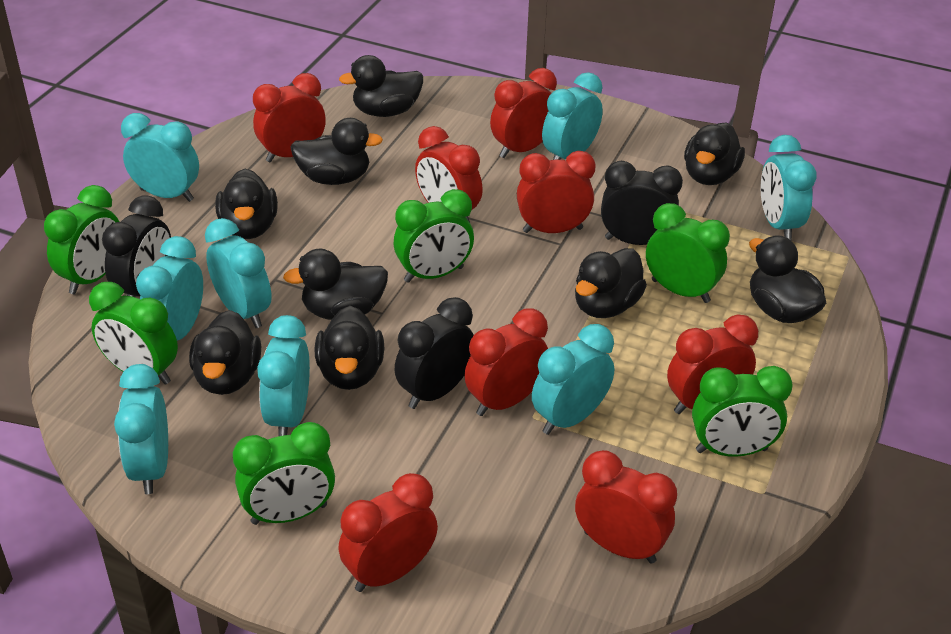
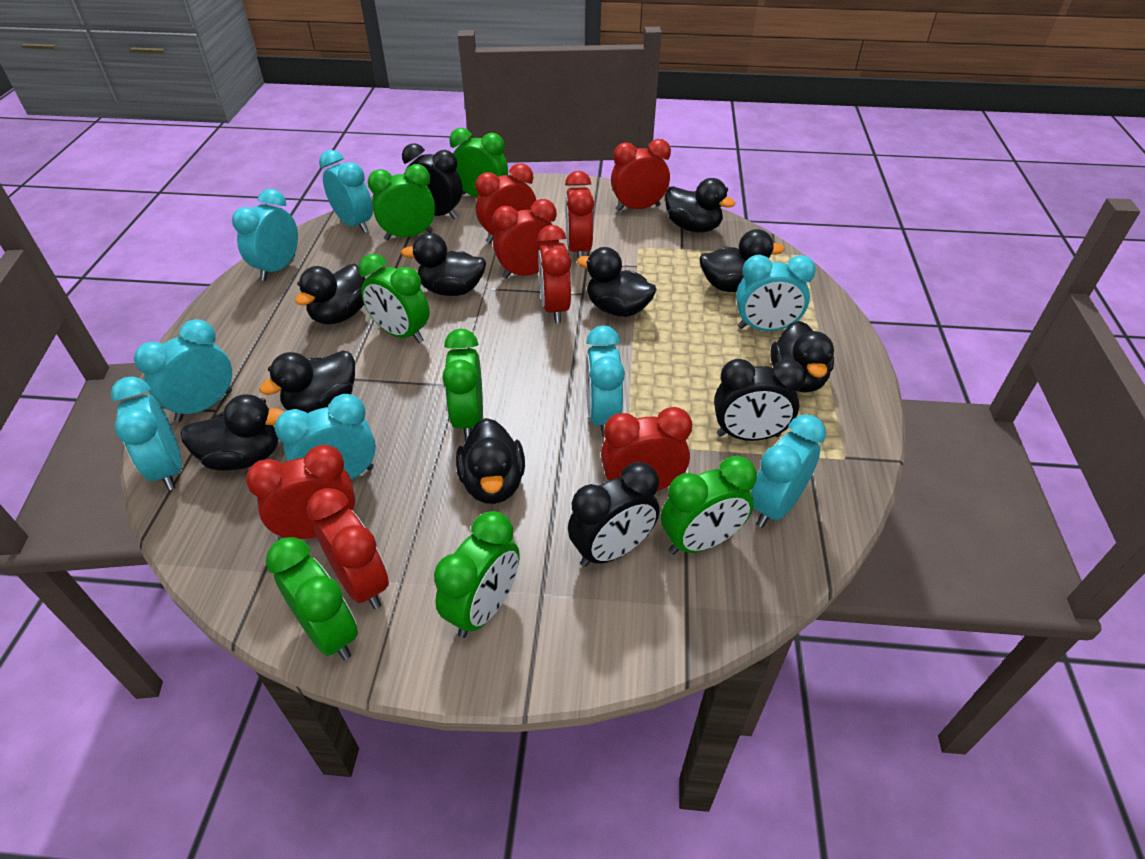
green clock: [44,185,119,294] [89,282,178,385] [233,422,335,525] [394,189,474,283] [646,203,730,303] [692,366,793,457] = 6 -> [266,537,358,660] [358,254,430,343] [368,164,435,240] [434,511,519,638] [442,329,483,440] [450,128,508,198] [661,456,757,555] = 7

